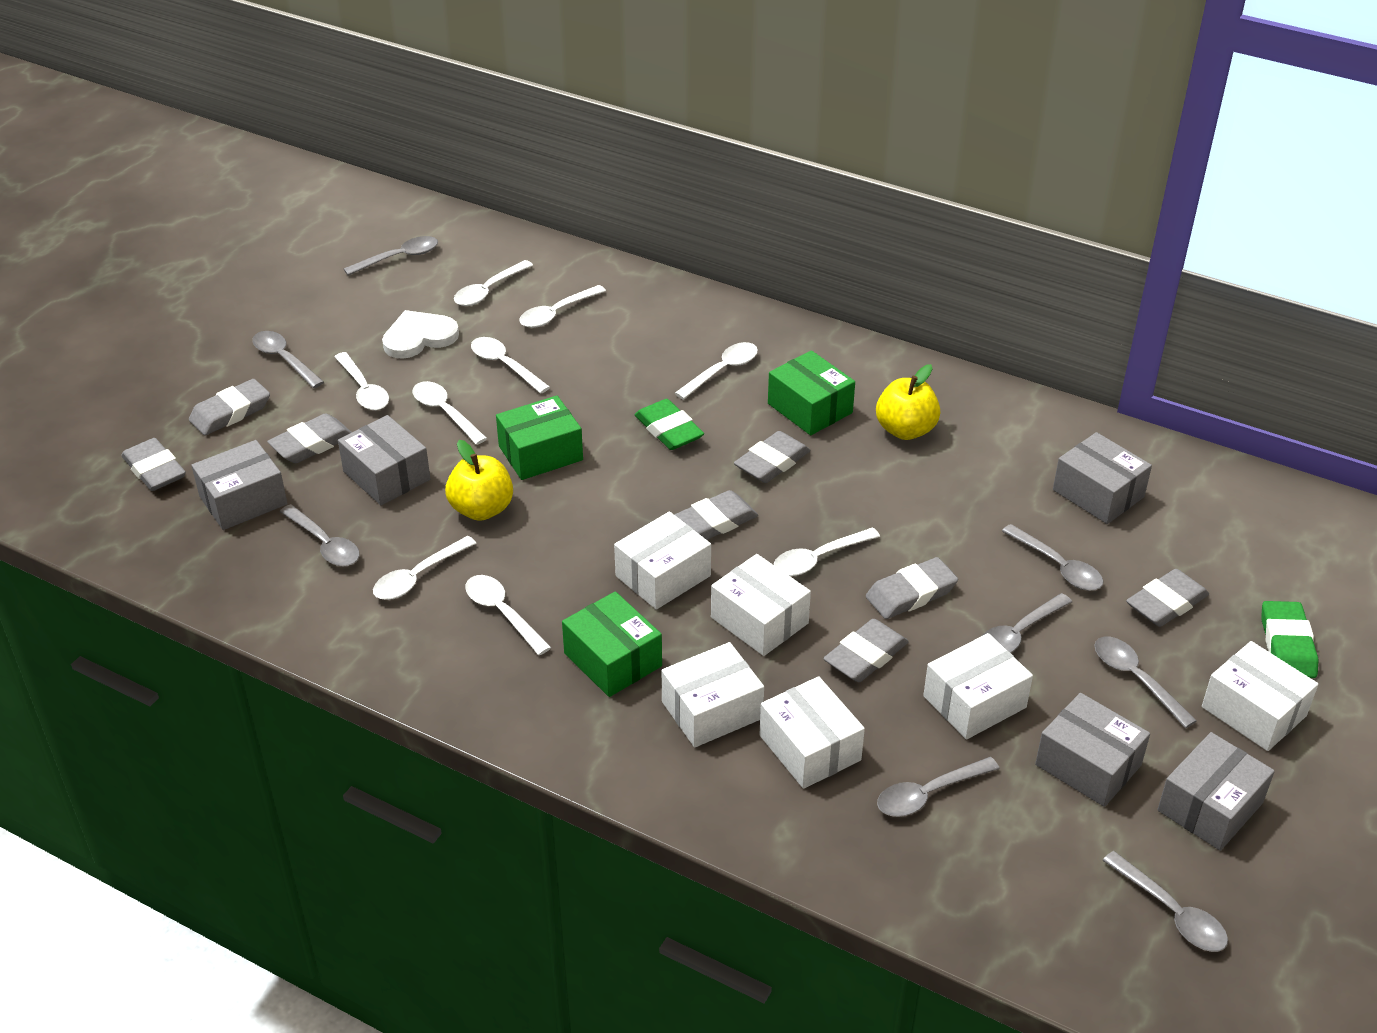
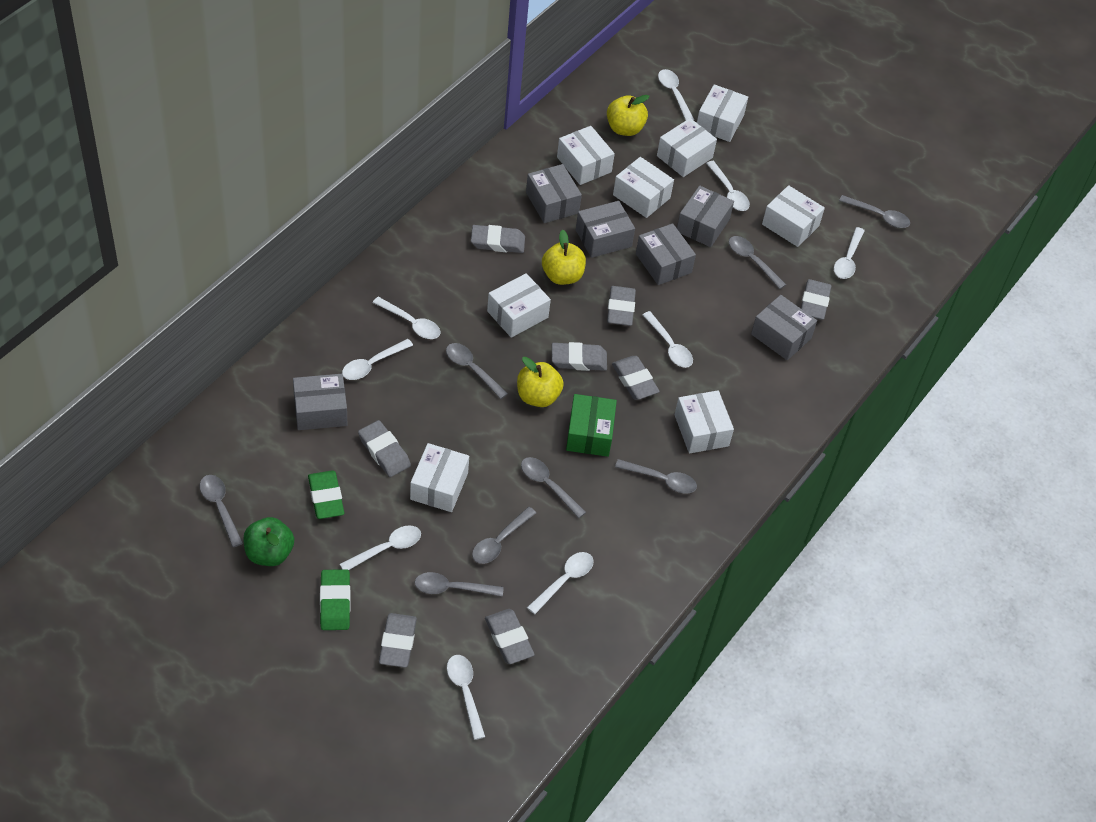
green apple: none = 0 -> [243,517,294,566] = 1
green box: [496,396,583,480] [562,591,662,697] [768,350,855,435] = 3 -> [566,394,617,457] = 1
grey box: [191,440,288,530] [338,415,430,505] [1035,693,1150,807] [1053,432,1152,524] [1157,732,1275,851] = 5 -> [293,374,347,430] [526,164,582,223] [576,201,635,258] [636,223,696,285] [677,186,734,247] [751,295,817,360] = 6
white box: [614,511,711,610] [661,642,764,747] [711,554,811,656] [759,676,865,789] [923,633,1033,740] [1202,641,1318,751] = 6 -> [410,443,469,512] [487,273,551,338] [557,126,615,185] [613,157,674,218] [657,118,717,177] [674,390,734,454] [697,84,748,142] [762,185,825,247] = 8
white heart: [382,310,459,359] = 1 -> none = 0
yellow apple: [445,440,513,521] [876,364,941,440] = 2 -> [517,357,564,407] [542,230,586,285] [607,95,649,136] = 3

